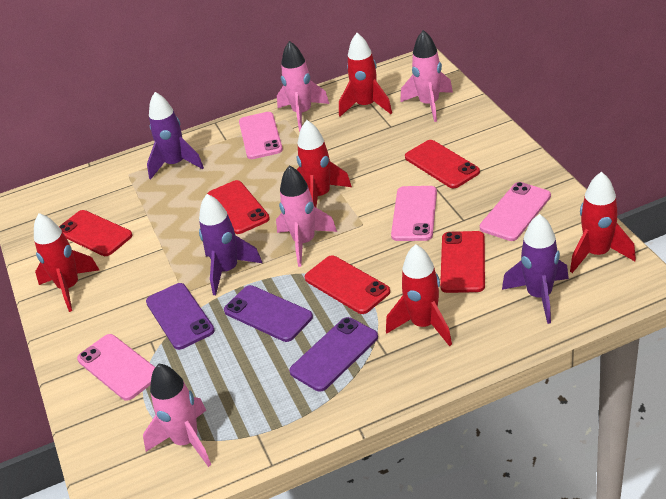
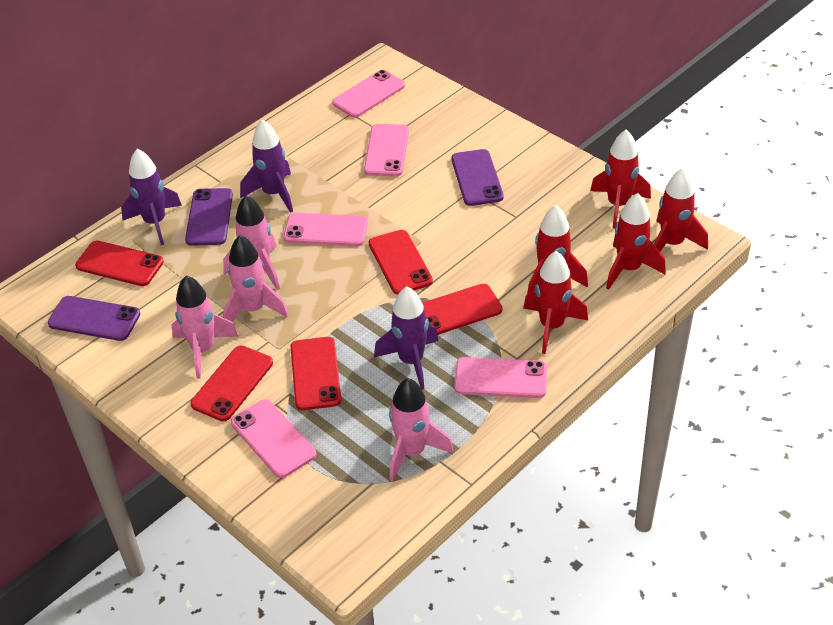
pink phone: [77,334,155,401] [239,112,283,159] [391,186,437,241] [480,182,551,241] = 4 -> [231,399,316,478] [283,213,368,246] [332,70,405,117] [364,124,409,176] [454,357,547,398] = 5

